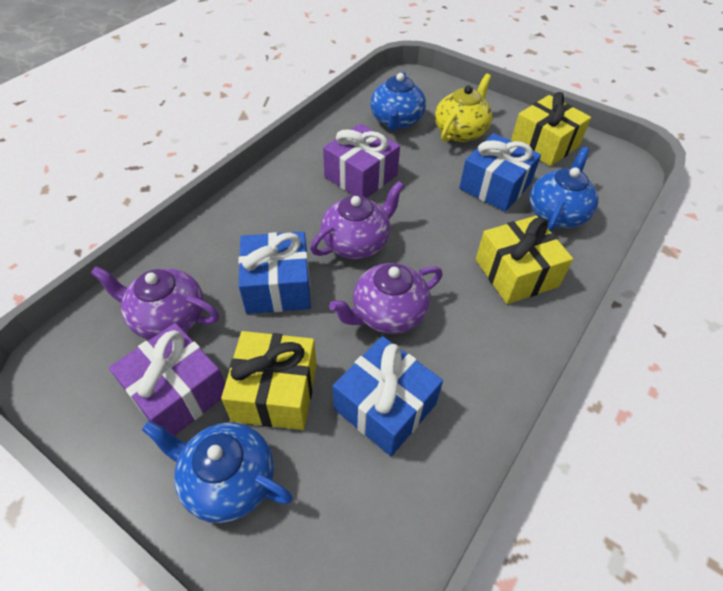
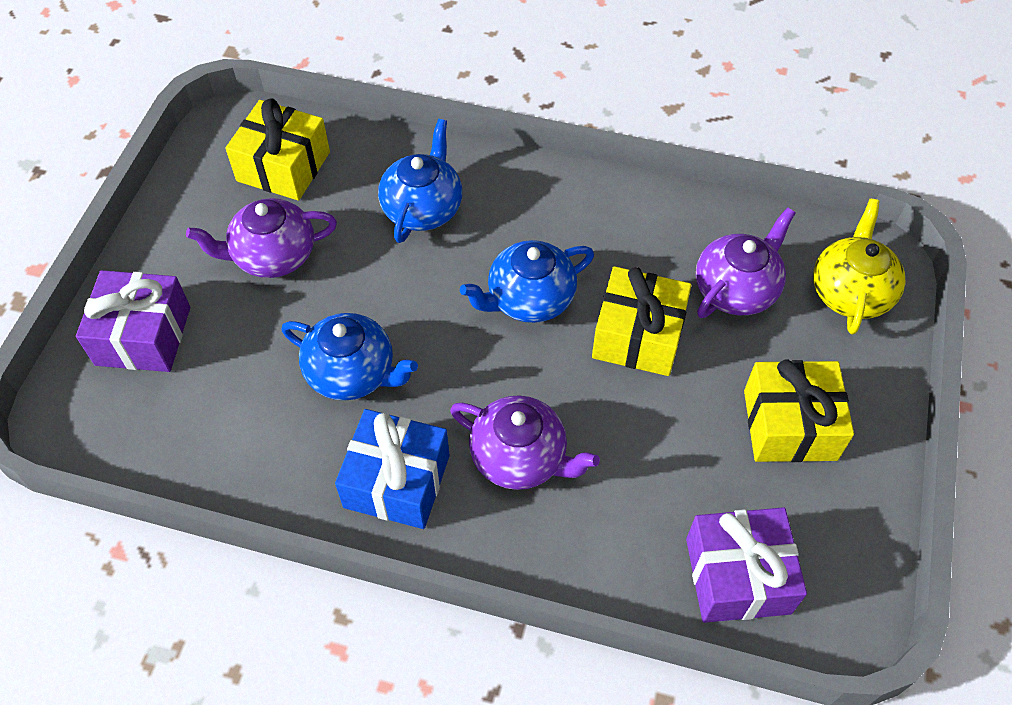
blue gift: [238,232,311,314] [333,336,443,456] [459,133,541,212] = 3 -> [335,409,450,529] = 1

